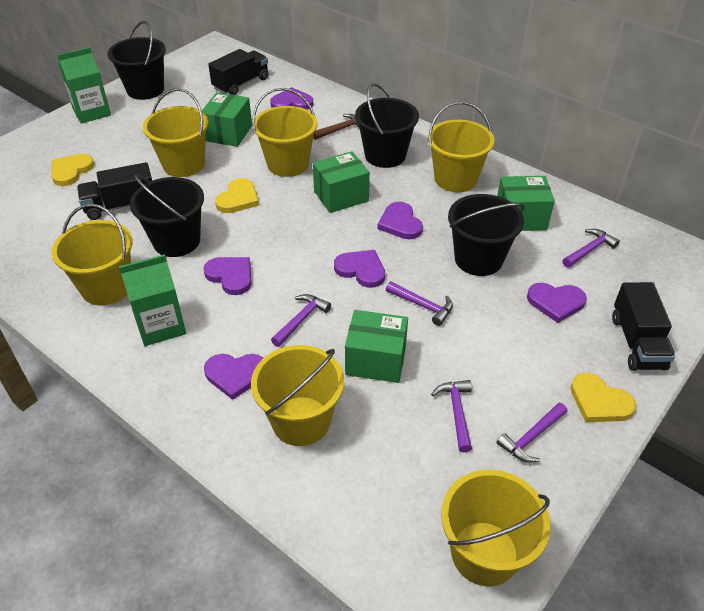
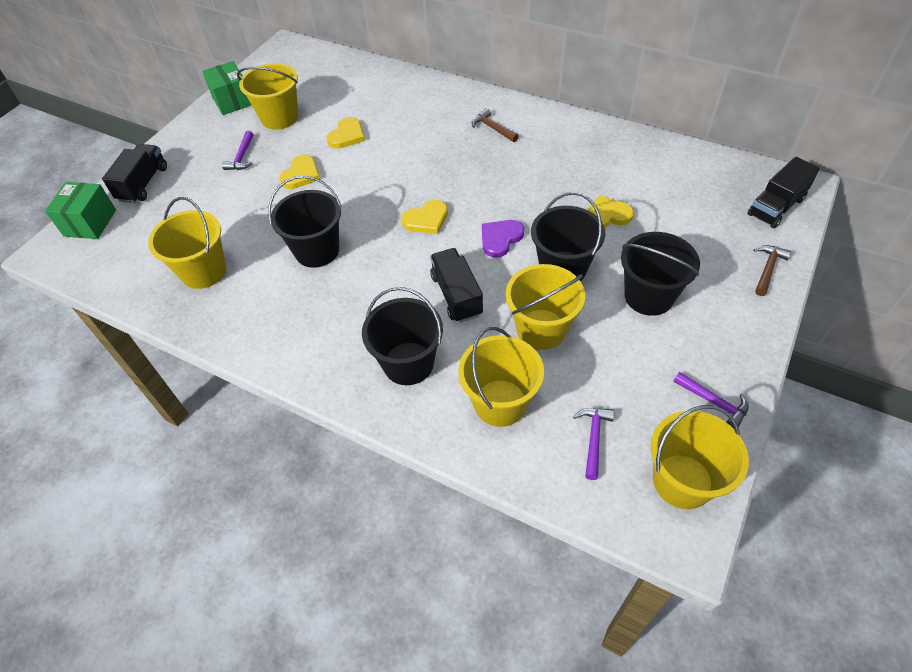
brown hammer: [313,114,360,140] = 1 -> [472,108,519,142] [754,245,791,296] = 2
green box: [202,92,252,147] [313,151,370,213] [345,310,408,383] [497,176,555,231] = 4 -> [45,182,116,239] [202,61,251,115] = 2
green carton: [57,47,111,123] [119,254,186,346] = 2 -> none = 0
purple hammer: [271,294,331,347] [386,281,453,326] [431,380,472,452] [496,403,567,463] [563,229,620,268] = 5 -> [222,131,253,170] [573,408,614,480] [673,372,749,428] = 3
purple heart: [203,257,252,295] [204,354,263,400] [270,87,313,110] [334,250,385,288] [377,202,423,239] [527,283,587,323] = 6 -> [482,220,524,258] = 1
yellow bucket: [52,204,132,305] [143,88,209,177] [251,345,344,446] [252,88,317,177] [428,102,495,192] [441,470,551,586] = 6 -> [148,197,226,289] [237,63,298,129] [458,327,544,427] [506,264,585,350] [651,405,749,509] = 5
yellow heart: [51,154,94,186] [215,178,259,213] [571,373,636,422] = 3 -> [279,155,320,189] [327,117,365,149] [401,200,448,234] [587,195,634,228] = 4

